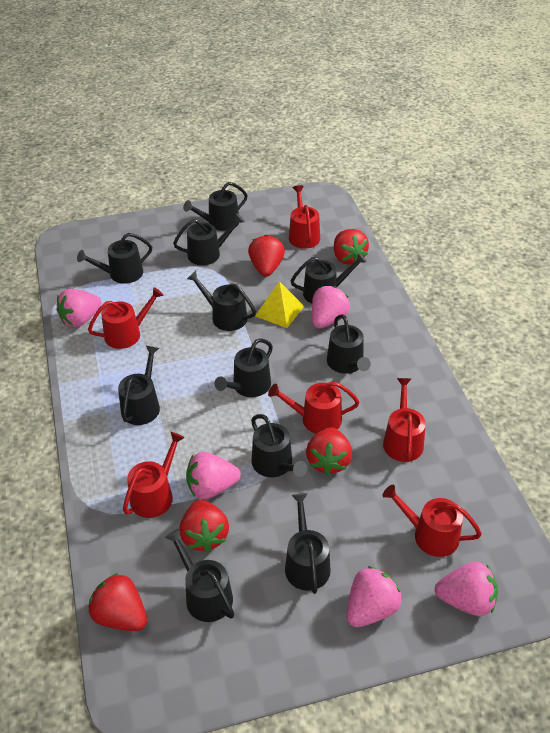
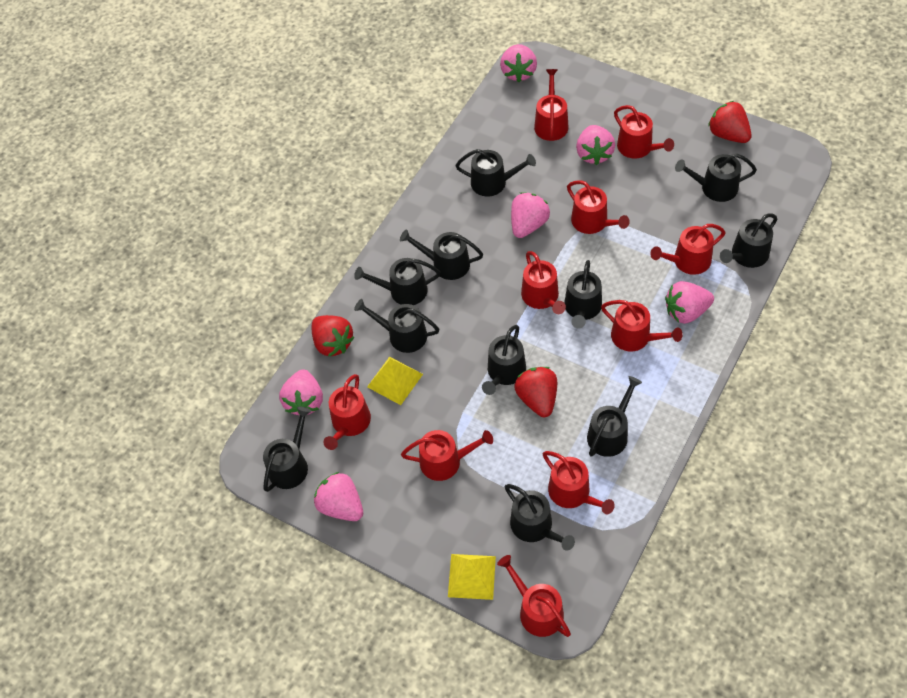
pink strawberry: [57,289,101,328] [186,452,241,499] [312,286,350,328] [347,566,402,627] [435,562,498,616] = 5 -> [279,369,323,415] [314,472,363,521] [500,44,537,82] [511,192,550,238] [576,125,615,165] [665,281,714,324] = 6
red strawberry: [89,573,147,631] [179,499,229,552] [248,235,285,277] [306,428,352,475] [334,229,369,265] = 5 -> [312,315,355,357] [514,367,557,417] [708,101,752,143] = 3
red watering can: [88,287,164,349] [123,432,185,518] [268,381,359,434] [289,185,320,249] [383,378,426,462] [383,485,482,557] = 6 -> [324,374,371,450] [401,430,493,481] [497,555,571,637] [521,251,566,314] [534,69,569,141] [543,451,615,514] [567,180,630,234] [601,300,683,351] [614,105,674,159] [650,224,726,275] = 10
yellow pyramid: [255,281,304,328] = 1 -> [367,357,423,405] [448,554,496,600] = 2

